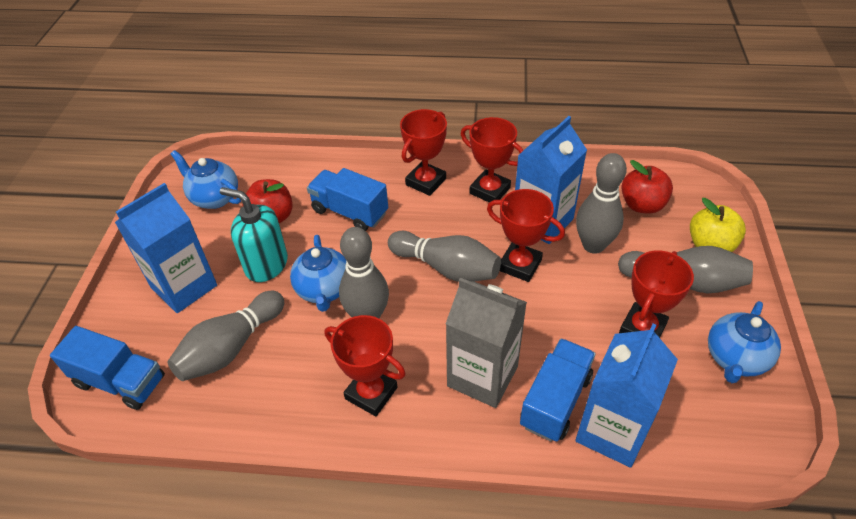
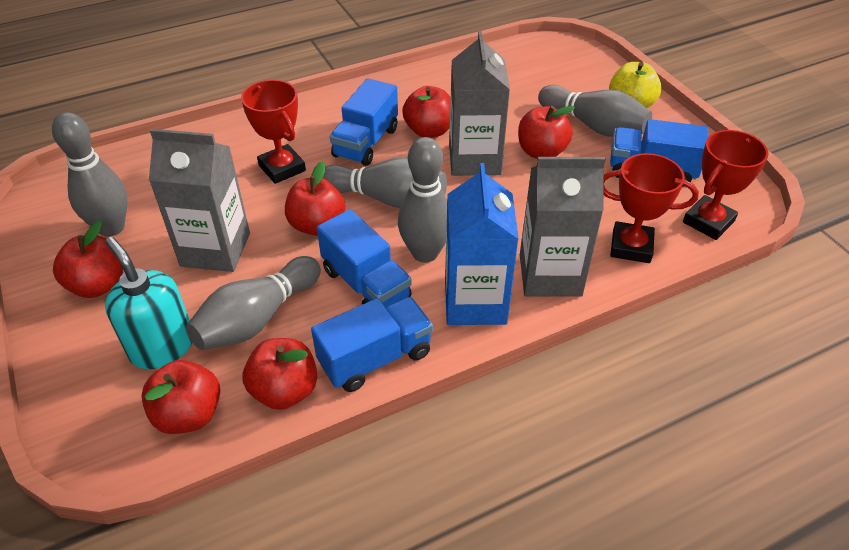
blue carton: [115,183,217,313] [515,116,587,244] [575,324,678,468] = 3 -> [445,163,519,325] = 1
blue teapot: [171,150,241,209] [290,235,346,312] [708,301,781,383] = 3 -> none = 0
blue truck: [50,326,165,410] [307,168,388,231] [520,338,596,442] = 3 -> [311,297,433,392] [317,209,412,308] [330,78,398,166] [610,119,709,187] = 4
grey carton: [446,278,527,408] = 1 -> [149,129,250,272] [449,30,510,176] [520,157,606,297] = 3
red apple: [242,179,293,223] [621,160,673,214] = 2 -> [53,220,123,298] [141,360,220,434] [243,338,317,410] [285,161,345,236] [402,86,451,138] [518,106,575,159] = 6
red trophy: [325,315,406,416] [400,109,447,196] [461,117,524,202] [487,189,565,282] [619,250,694,338] = 5 -> [241,80,306,184] [604,153,699,263] [683,130,768,240] = 3

